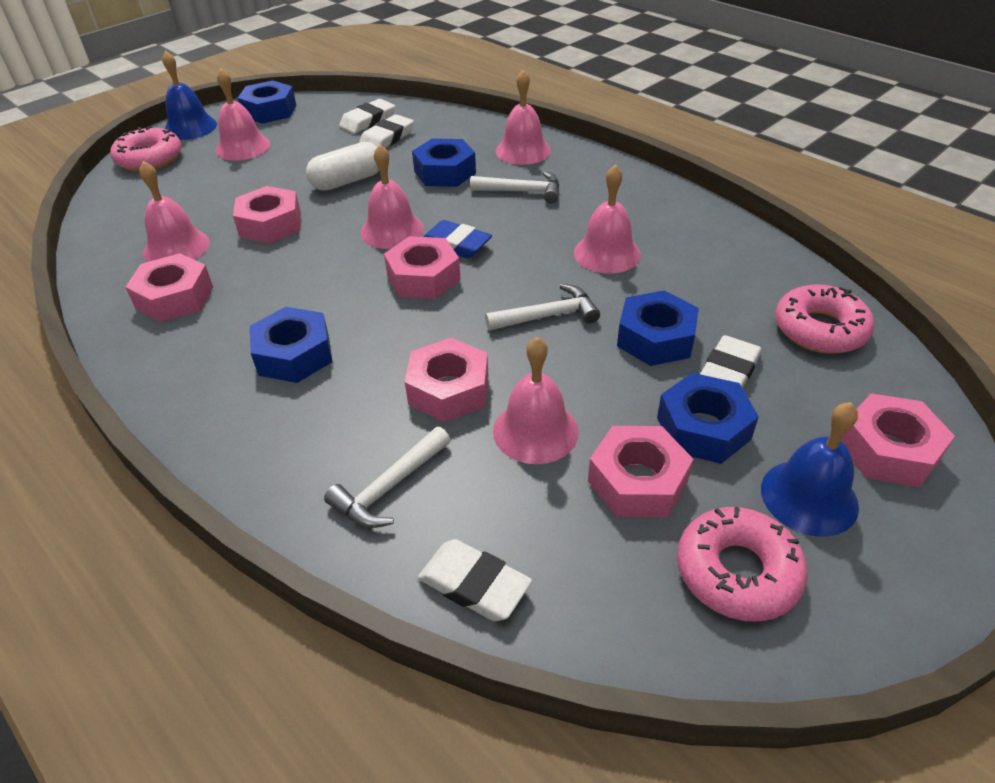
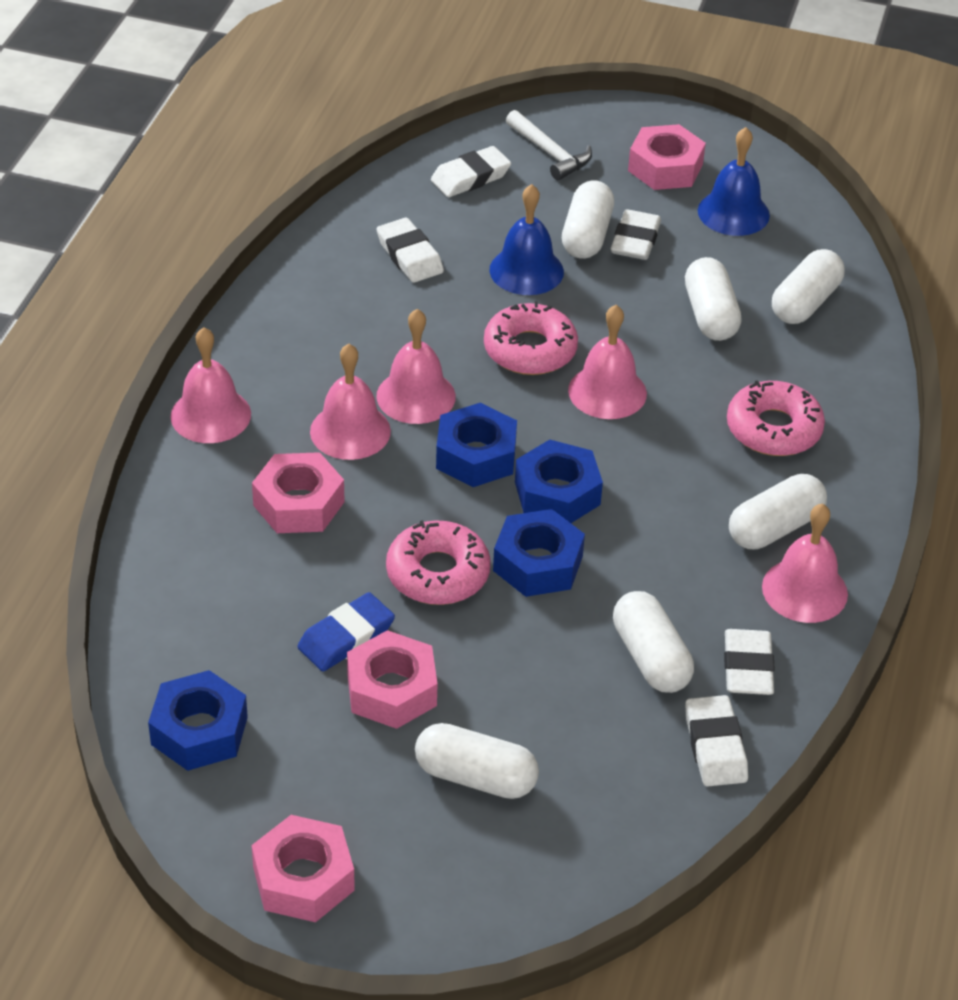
blue nut: [238,80,296,124] [250,307,333,383] [412,138,476,187] [617,290,699,366] [657,373,759,464] = 5 -> [148,670,248,771] [436,403,517,487] [493,509,585,597] [515,439,603,523] = 4
pink bell: [139,161,210,262] [216,69,270,161] [360,144,424,249] [493,337,579,464] [496,70,551,165] [574,164,641,274] = 6 -> [170,327,251,443] [310,344,391,460] [376,309,456,424] [568,305,647,419] [762,503,848,623] = 5
pink nut: [125,253,213,322] [233,186,301,244] [384,236,461,299] [405,338,488,422] [588,426,693,517] [840,393,955,488] = 6 -> [252,452,344,533] [252,815,355,922] [347,630,437,729] [628,124,706,190] = 4
white capsule: [306,142,379,191] = 1 -> [415,723,539,799] [562,180,614,259] [613,591,694,693] [685,257,742,341] [729,474,827,549] [772,249,844,324] = 6
white eraser: [339,99,395,134] [359,114,414,148] [418,539,532,621] [700,335,762,388] = 4 -> [377,218,444,283] [431,146,511,197] [611,209,661,260] [685,695,748,787] [724,629,775,695] = 5
white hammer: [324,427,450,528] [470,171,559,203] [485,284,600,331] = 3 -> [506,110,592,180] = 1

